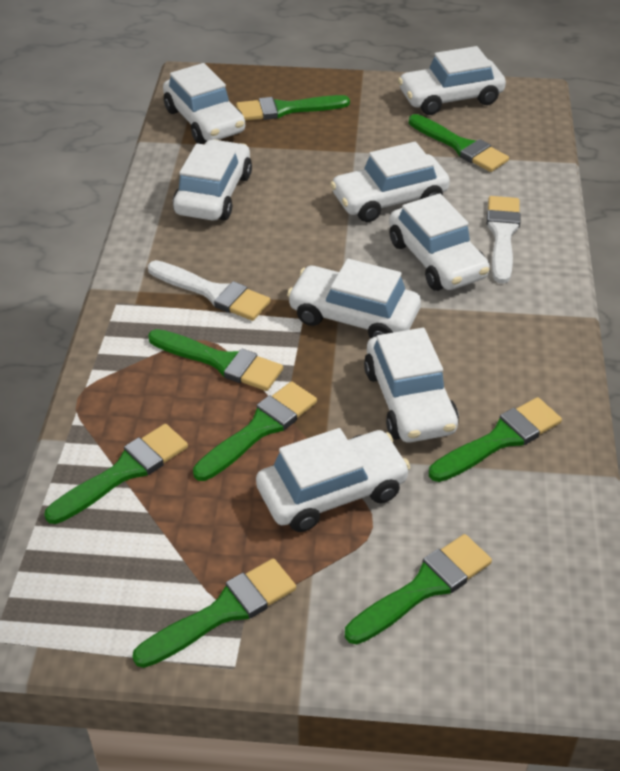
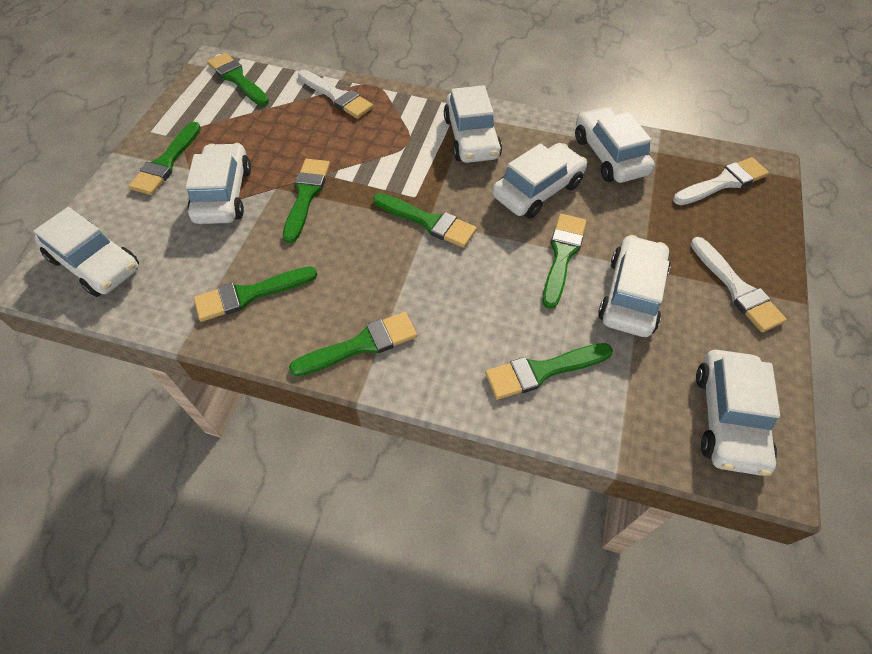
white brush: [148,260,270,321] [487,196,521,283] = 2 -> [298,70,373,119] [673,157,769,205] [691,237,787,333] = 3
white car: [163,63,245,144] [173,139,252,221] [256,428,410,532] [287,259,421,339] [330,142,450,222] [364,328,459,443] [389,193,490,291] [398,46,506,115] = 8 -> [33,207,139,297] [186,143,251,224] [444,85,502,163] [492,143,587,219] [575,106,655,183] [598,235,670,337] [696,350,780,476] = 7

